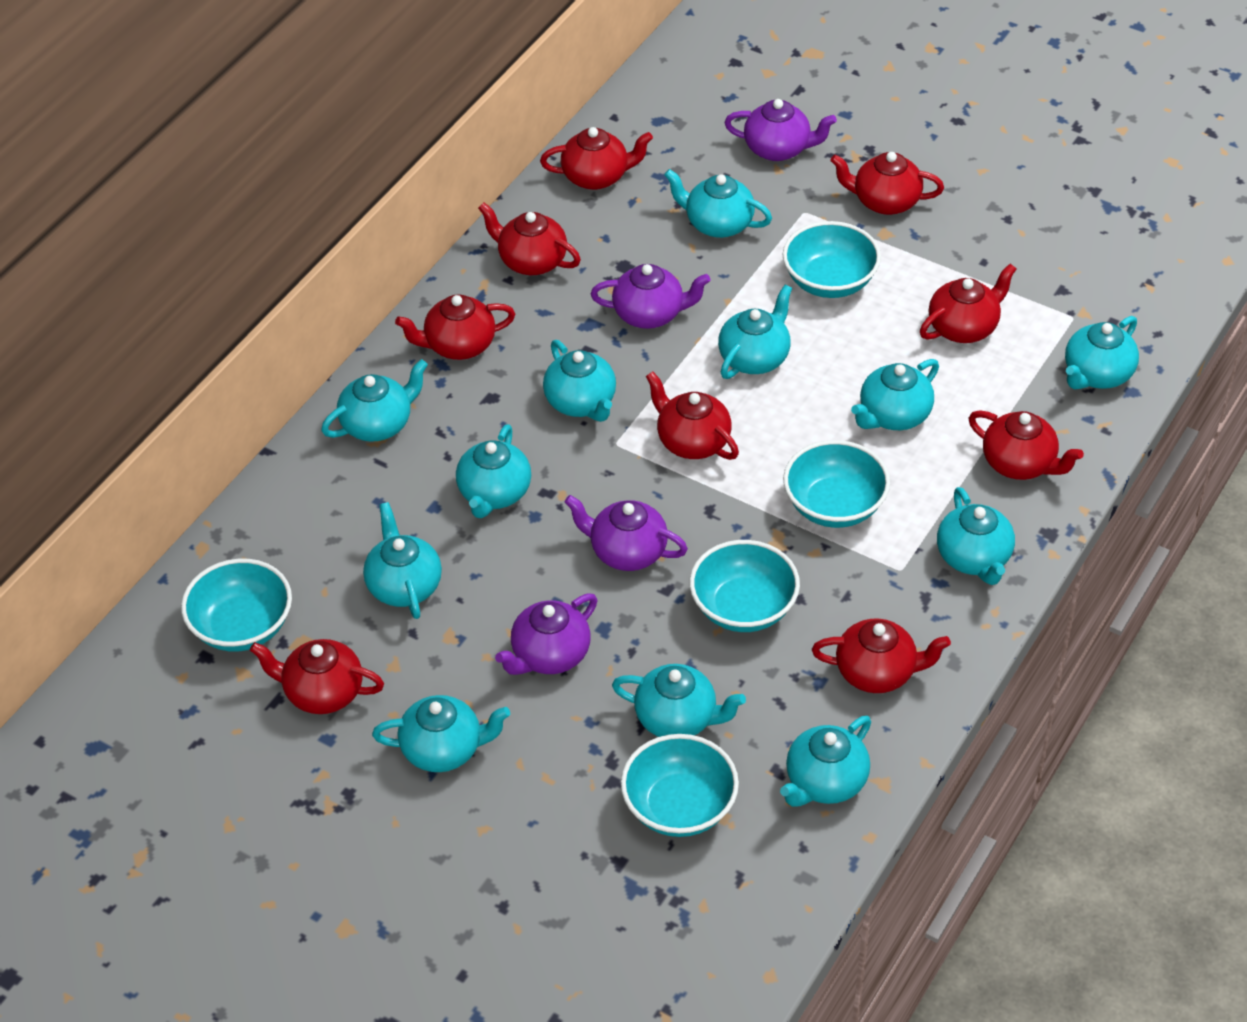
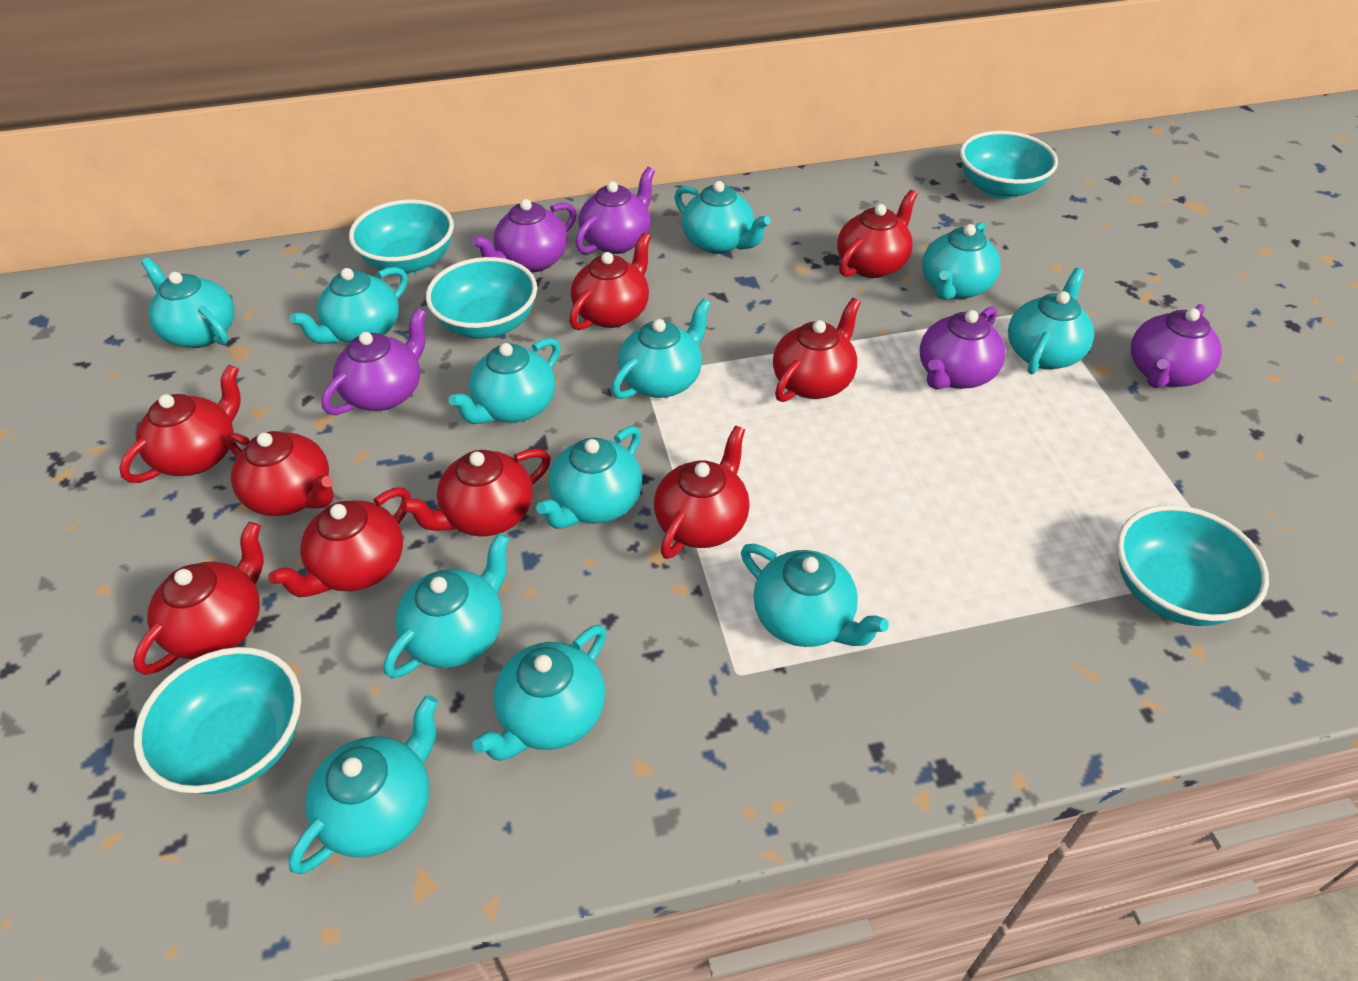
purple teapot: [495,594,597,675] [565,495,688,571] [591,264,711,329] [724,99,837,161] = 4 -> [322,308,427,415] [472,199,576,272] [575,167,655,254] [920,307,1006,390] [1131,304,1222,388] = 5

